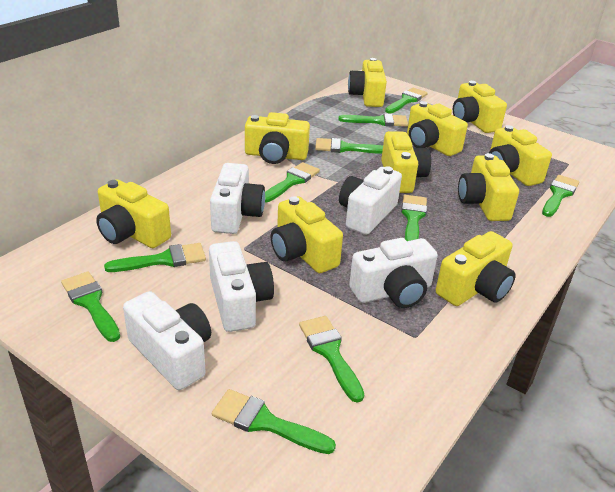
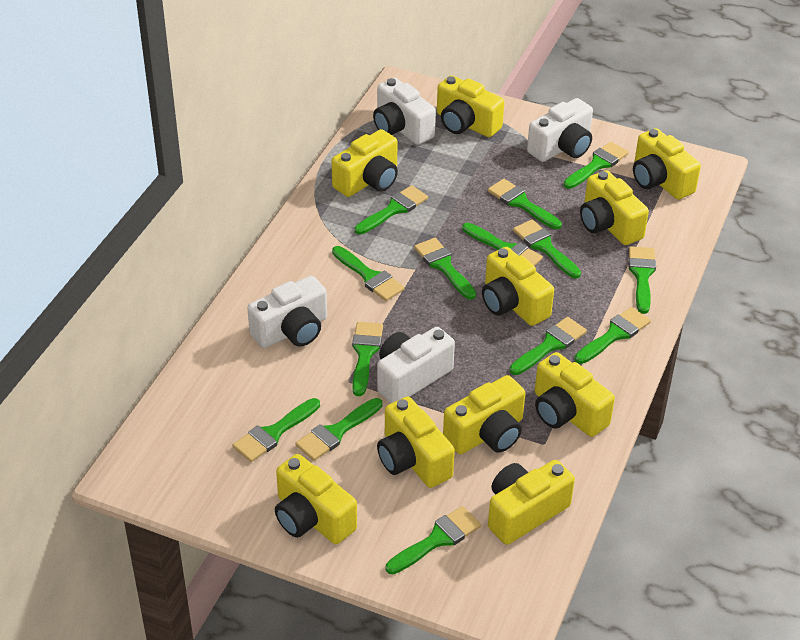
green brush: [61,271,120,342] [104,243,206,272] [212,389,336,454] [265,162,320,203] [299,316,364,403] [315,138,383,154] [339,113,408,127] [385,88,427,113] [401,195,427,241] [542,175,579,217] = 10 -> [233,398,320,462] [295,398,382,461] [332,246,405,301] [352,322,383,396] [355,185,428,235] [386,506,481,574] [414,238,476,300] [462,223,543,266] [488,179,562,229] [509,317,587,375] [513,219,581,279] [563,142,629,189] [575,307,651,364] [628,246,656,314] = 14
white camera: [123,291,211,390] [209,241,274,332] [210,163,265,234] [339,166,402,235] [349,238,438,308] = 5 -> [247,276,327,348] [373,78,436,145] [377,327,455,403] [527,98,593,162] = 4

